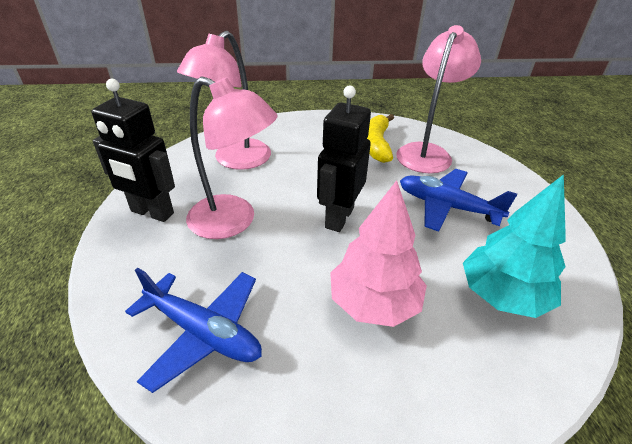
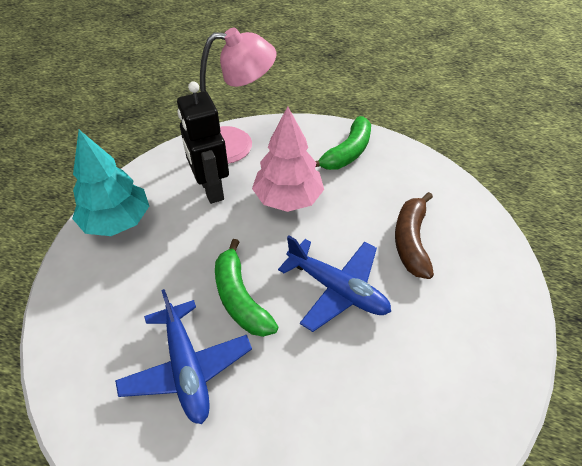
black robot: [91,79,175,222] [317,85,371,232] = 2 -> [177,81,229,204] = 1
brown banana: none = 0 -> [395,192,434,279] = 1
green banana: none = 0 -> [215,239,278,337] [315,116,371,170] = 2
pink lamp: [177,31,271,170] [186,77,277,239] [396,25,481,173] = 3 -> [200,28,276,164] = 1
yellow banana: [367,114,394,163] = 1 -> none = 0

